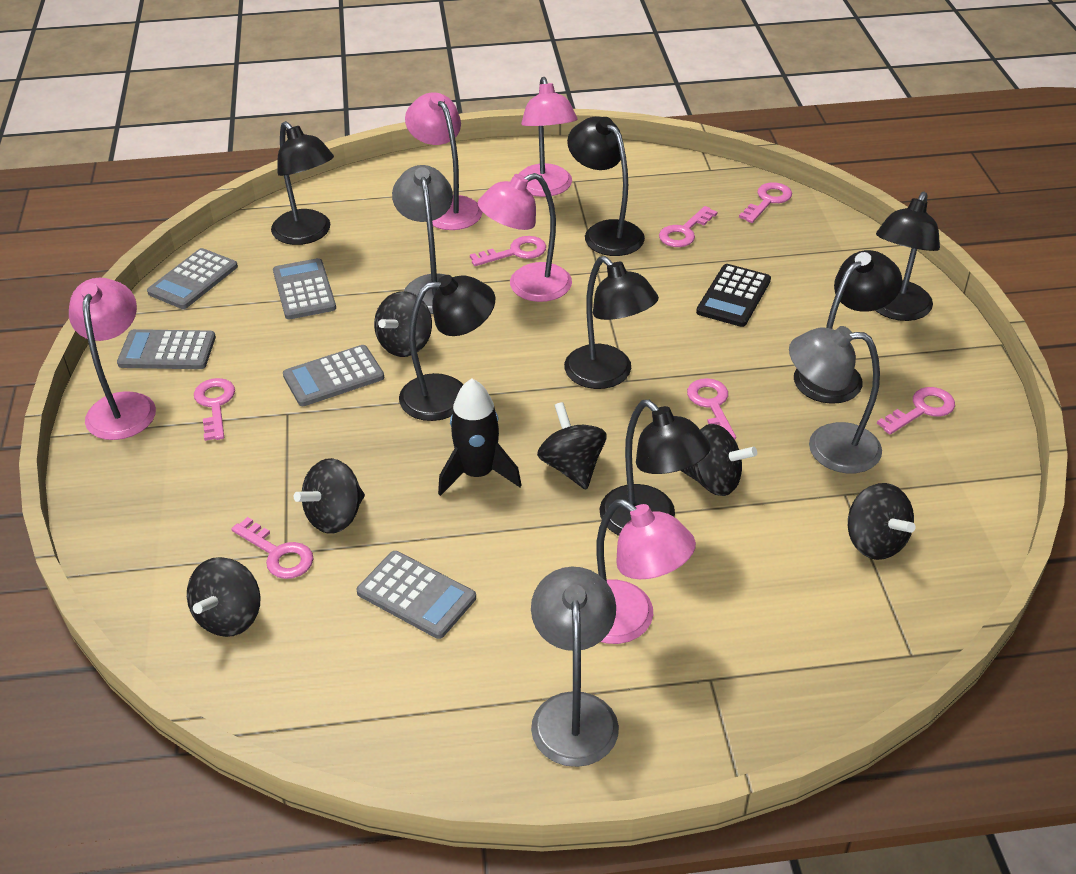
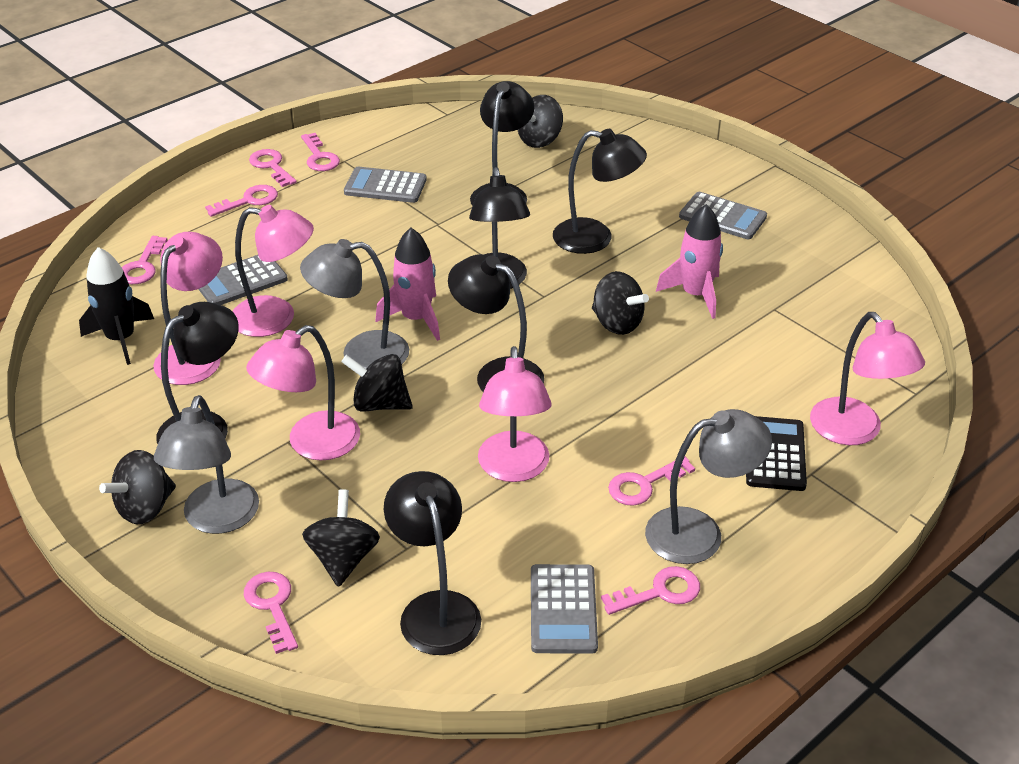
black lamp: [271,121,334,245] [399,275,495,421] [564,256,659,389] [567,116,645,256] [600,400,711,536] [794,250,902,404] [875,192,940,321] = 7 -> [156,302,239,444] [384,471,481,655] [448,254,544,392] [469,167,530,289] [470,81,534,206] [553,129,647,254] = 6
black spinning top: [187,557,261,637] [294,458,365,534] [374,291,432,357] [537,402,607,489] [680,424,757,496] [848,483,915,560] = 6 -> [99,450,176,524] [302,489,380,587] [341,354,413,412] [518,95,563,148] [592,271,649,335] = 5
grey calculator: [117,329,216,369] [147,248,238,309] [273,258,336,319] [283,345,384,406] [356,551,476,639] = 5 -> [198,255,288,305] [344,167,427,203] [531,564,598,654] [679,192,767,239] = 4
pink rocket: none = 0 -> [376,228,440,341] [656,204,723,319] = 2

